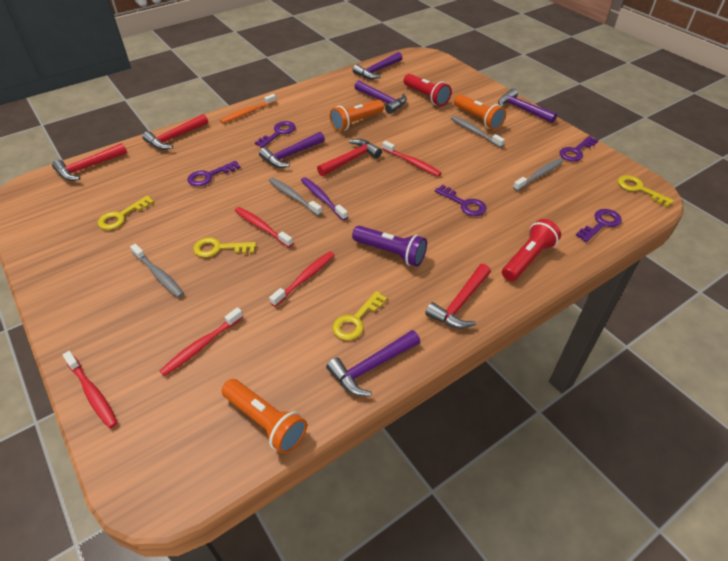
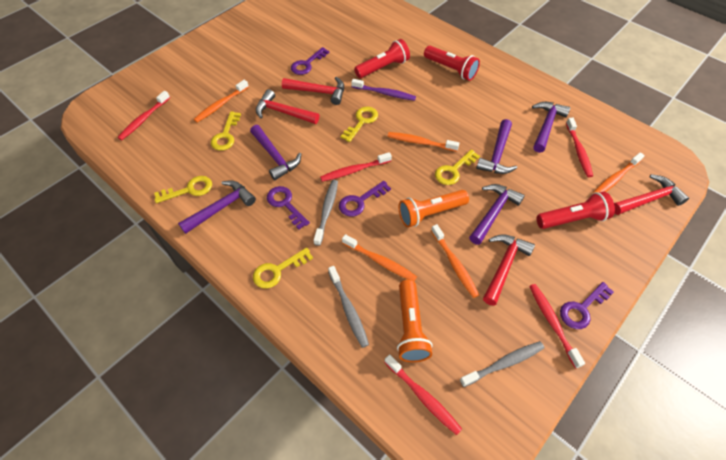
grey toothbrush: [130,244,184,298] [269,178,322,216] [451,116,505,148] [513,158,563,191] = 4 -> [314,180,338,246] [328,266,369,348] [460,341,544,387] = 3
orange flashlight: [222,379,307,454] [330,100,384,131] [454,94,506,130] = 3 -> [397,280,433,362] [399,190,469,227] = 2
orange toothbrush: [220,94,277,124] = 1 -> [194,80,249,122] [342,234,417,281] [388,132,459,151] [431,224,479,298] [592,152,645,194] = 5
purple flashlight: [352,226,427,267] = 1 -> none = 0
purple key: [187,161,241,186] [255,121,296,148] [435,185,486,216] [559,136,598,162] [576,209,622,242] = 5 -> [267,186,310,229] [291,47,330,75] [339,181,391,217] [560,282,614,329] = 4
red flashlight: [404,74,452,106] [502,219,561,281] = 2 -> [354,39,410,78] [424,46,480,81] [537,192,615,229] = 3
yellow key: [98,196,154,230] [193,237,256,257] [332,291,387,340] [618,175,674,207] = 4 -> [154,176,212,203] [211,111,241,151] [253,247,313,289] [340,107,378,142] [435,149,480,185] = 5

